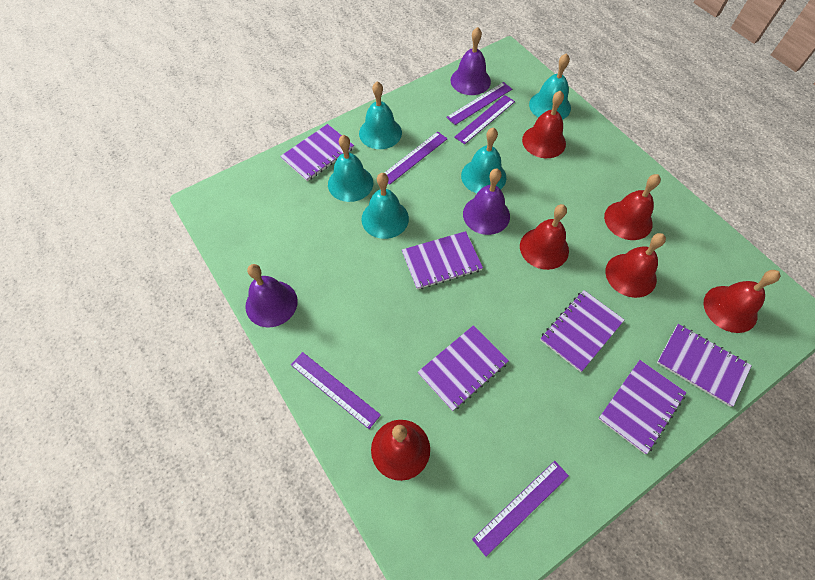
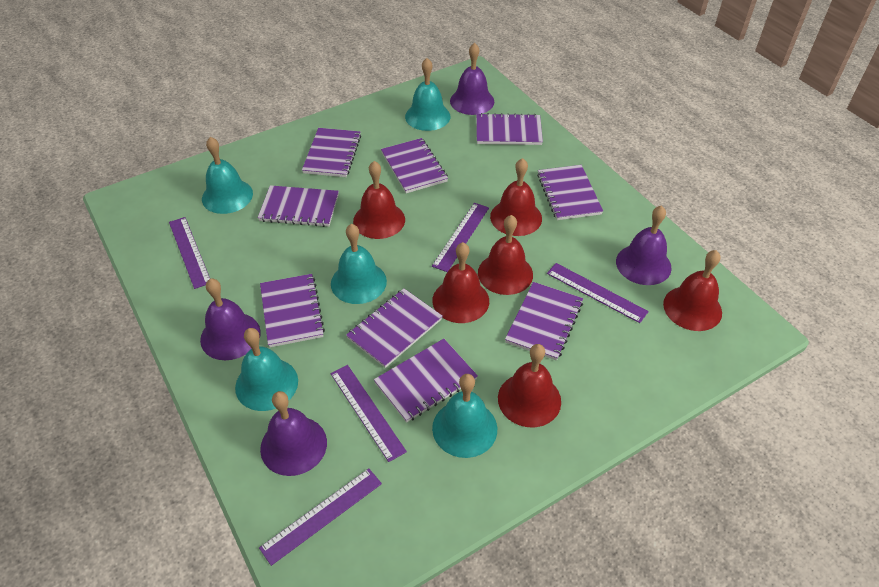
purple bell: [245,264,298,328] [450,27,491,95] [463,169,510,235] = 3 -> [200,278,261,360] [260,391,327,476] [450,43,494,115] [616,205,671,285] = 4
purple notebook: [280,124,354,181] [402,231,483,289] [418,325,509,411] [540,290,624,372] [598,360,686,454] [657,324,752,407] = 6 -> [258,185,339,227] [260,274,325,347] [302,128,361,177] [346,288,443,368] [374,339,478,423] [381,138,448,193] [476,113,543,145] [505,282,583,361] [537,165,603,220] = 9

